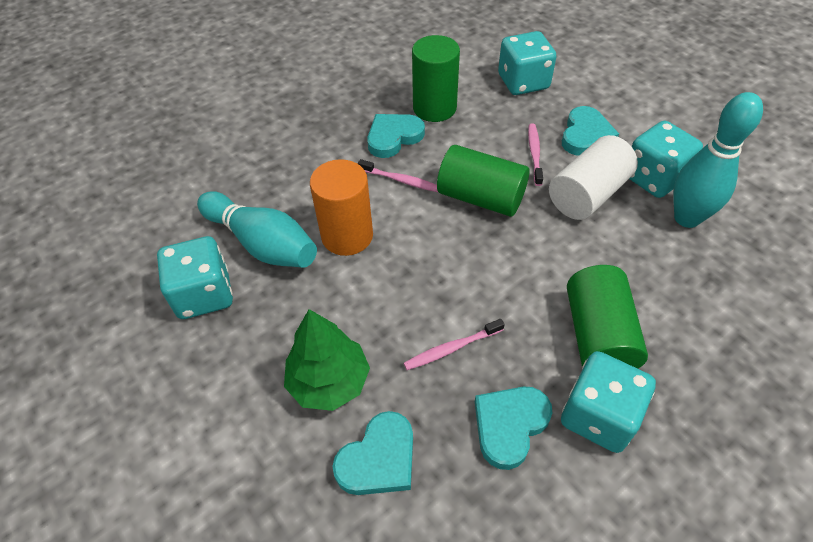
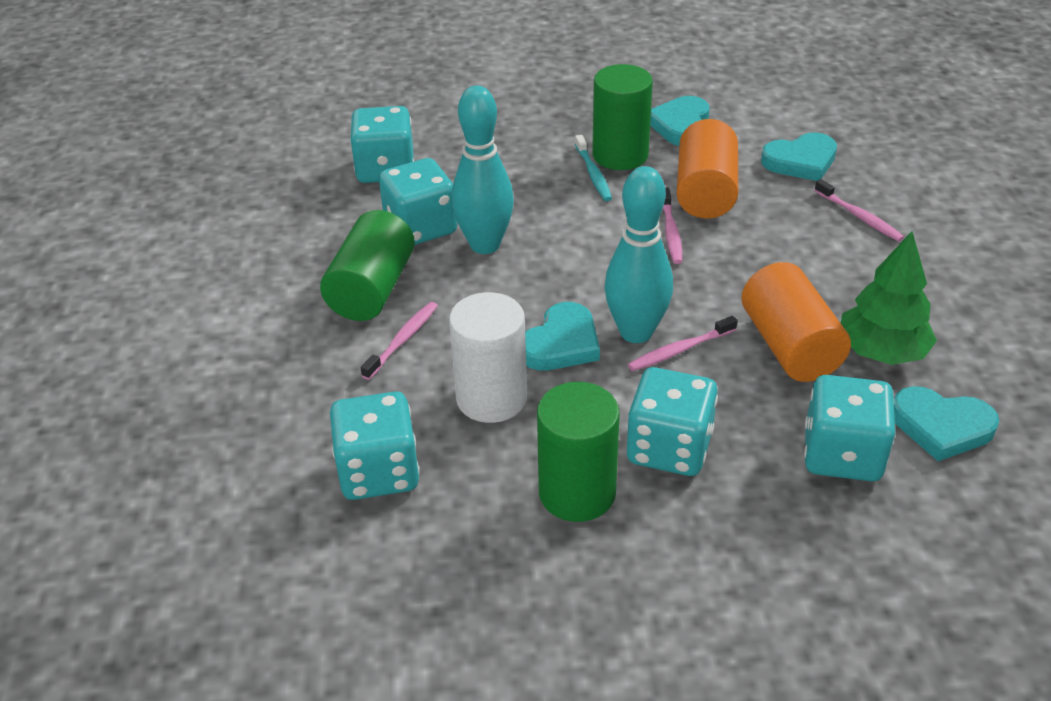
orange cylinder: [310,159,373,256] = 1 -> [677,119,738,219] [742,262,851,382] = 2
pink toothbrush: [358,159,439,193] [404,319,505,370] [528,123,543,186] = 3 -> [360,302,438,380] [628,316,737,371] [663,188,682,264] [814,179,904,242] = 4
turquoise dice: [157,236,233,319] [498,31,556,95] [561,351,656,453] [630,121,703,198] = 4 -> [330,391,419,500] [350,106,414,183] [379,158,457,245] [627,367,718,476] [804,375,895,481] = 5
turquoise toothbrush: none = 0 -> [575,135,612,201] = 1

